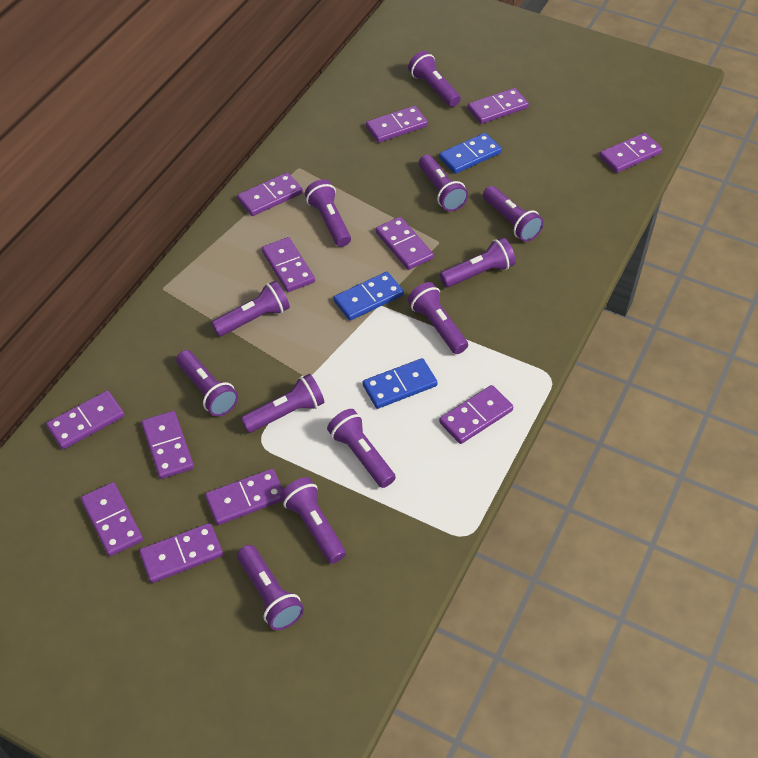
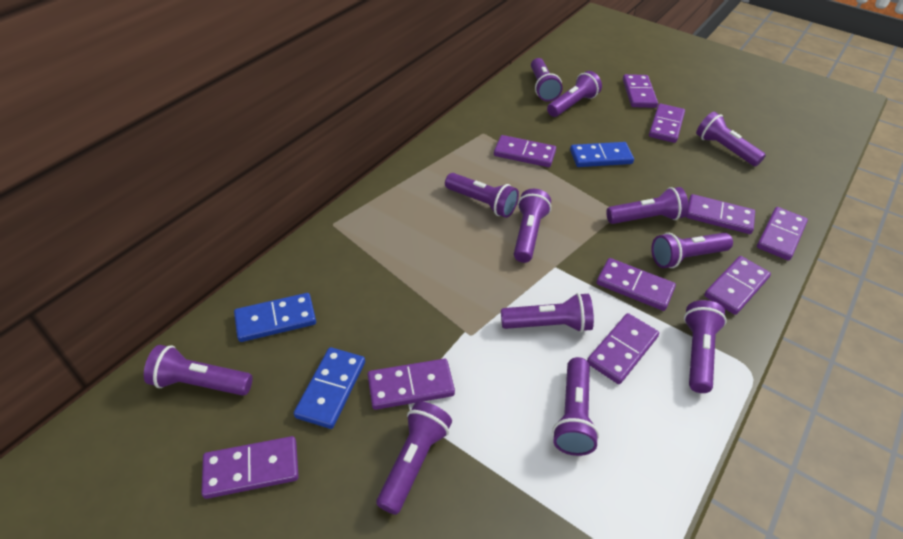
purple domino: [46,391,125,449] [81,482,143,556] [139,523,223,583] [141,411,194,479] [205,469,283,525] [237,172,303,216] [262,237,315,292] [366,106,428,143] [376,217,434,270] [439,385,513,444] [467,88,529,124] [599,133,662,173] = 12 -> [201,436,299,499] [367,359,455,410] [494,135,556,167] [587,313,659,384] [596,258,676,311] [623,74,658,108] [649,103,685,143] [686,194,755,234] [704,256,771,315] [757,207,808,260] = 10

